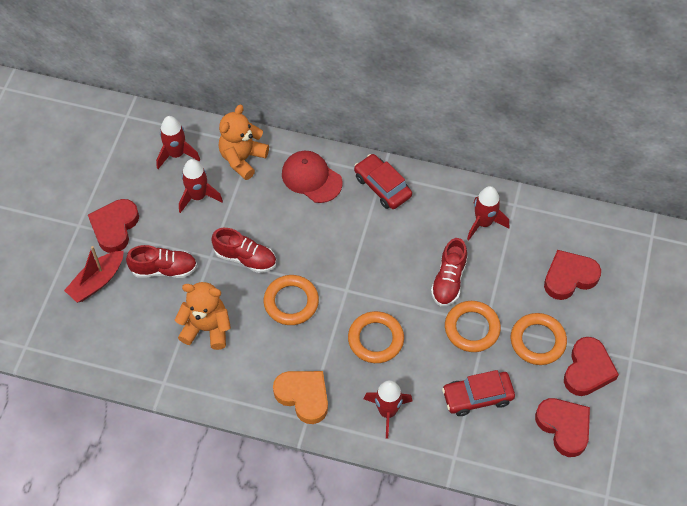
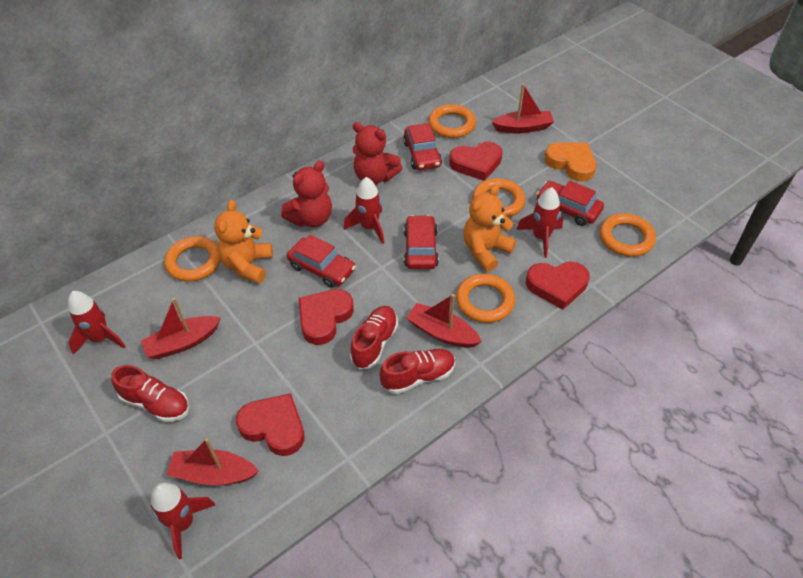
orange ring: [264,275,319,325] [348,311,404,363] [445,301,501,352] [511,313,567,365] = 4 -> [164,236,221,282] [428,104,476,138] [456,274,515,323] [472,178,525,217] [600,213,656,257] = 5
red boat: [64,246,124,303] = 1 -> [141,298,221,359] [166,438,259,485] [406,294,482,348] [492,84,554,133] = 4
red cap: [282,151,342,203] = 1 -> none = 0
red car: [354,154,412,209] [442,370,515,416] = 2 -> [287,234,356,288] [403,123,442,170] [404,215,439,269] [536,181,604,226] = 4
red teddy bear: none = 0 -> [281,161,332,227] [352,122,402,185] = 2

